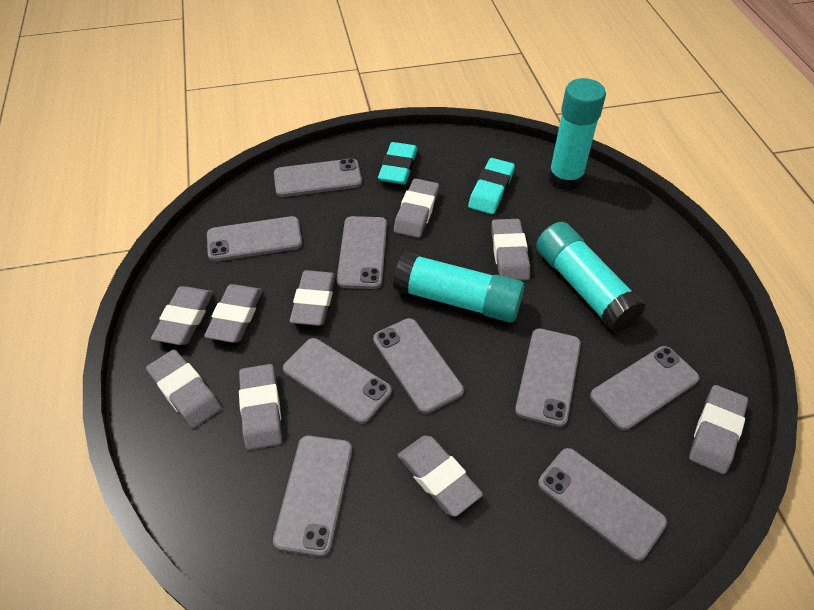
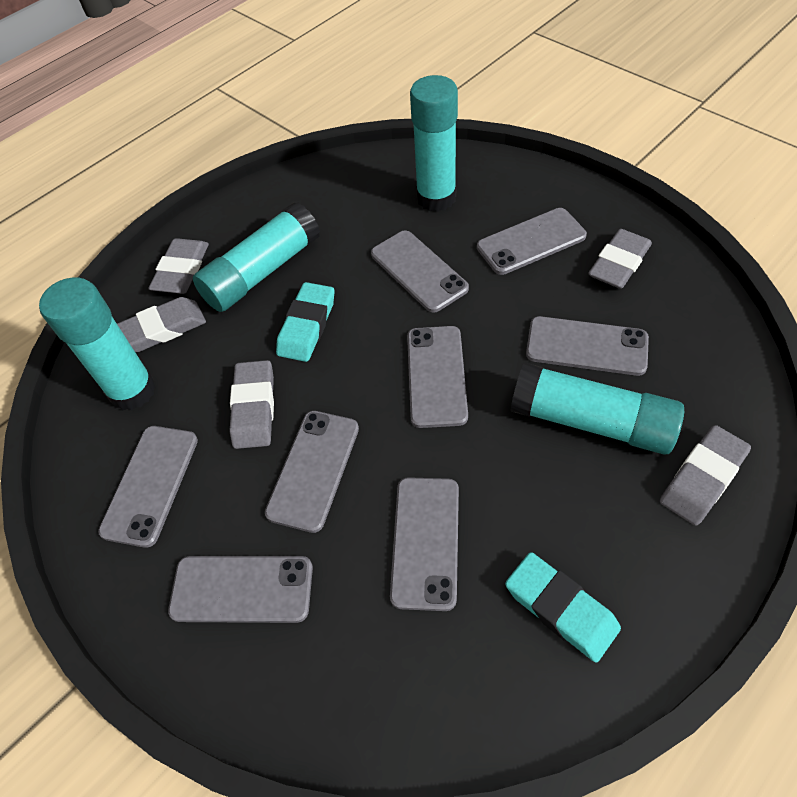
grey eraser: [146,350,221,428] [151,286,213,345] [204,284,262,343] [239,364,282,450] [290,270,336,326] [394,178,439,238] [398,435,483,517] [491,219,530,281] [689,385,748,474] = 9 -> [117,297,206,352] [148,238,209,294] [229,360,274,449] [588,229,652,289] [660,425,751,526] = 5
grey phone: [207,216,302,261] [273,436,352,557] [274,158,362,197] [283,338,392,424] [337,216,387,289] [373,318,464,414] [515,328,581,427] [538,448,667,562] [590,346,700,430] = 9 -> [98,426,198,548] [168,556,313,623] [265,411,359,533] [371,231,469,313] [390,477,459,611] [407,326,468,428] [477,208,587,275] [526,316,649,376] = 8
turquoise glue stick: [393,252,524,323] [536,222,646,332] [548,78,606,191] = 3 -> [39,277,156,410] [193,202,320,312] [410,75,458,212] [510,362,684,455] = 4

